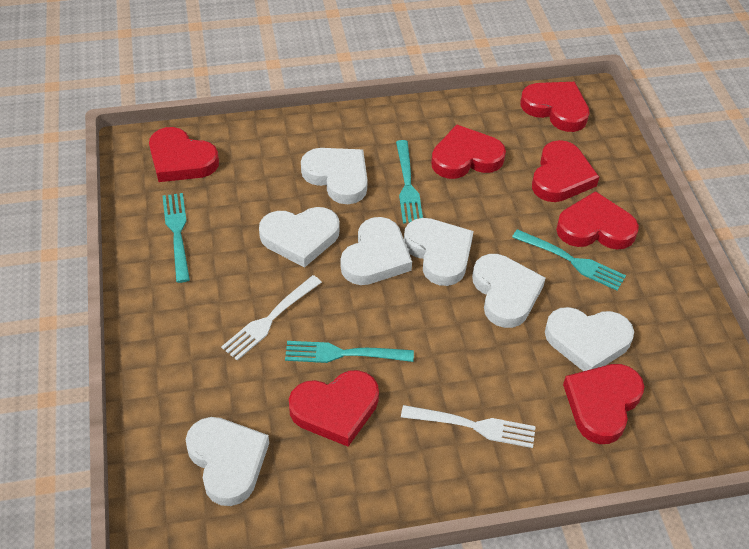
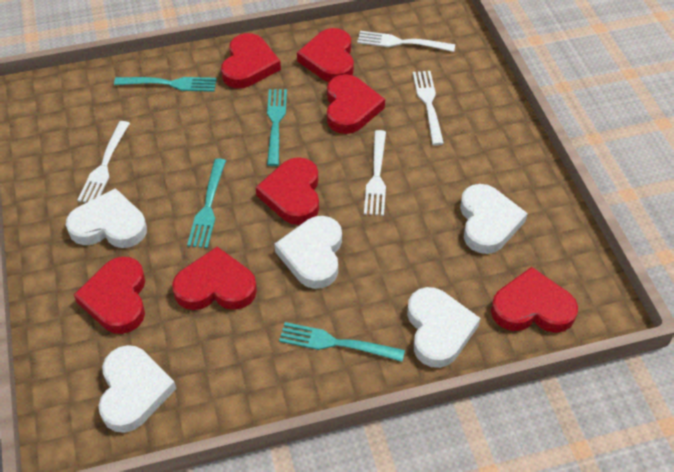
white fork: [221,275,322,360] [401,405,536,448] = 2 -> [77,121,130,203] [357,31,455,52] [364,130,386,216] [413,71,444,145] = 4
white heart: [186,417,269,506] [259,207,340,268] [301,148,368,204] [341,217,412,285] [404,218,474,286] [472,254,545,328] [545,307,634,371] = 7 -> [66,188,147,248] [98,345,176,433] [274,216,342,289] [407,287,481,368] [460,184,528,254] = 5

